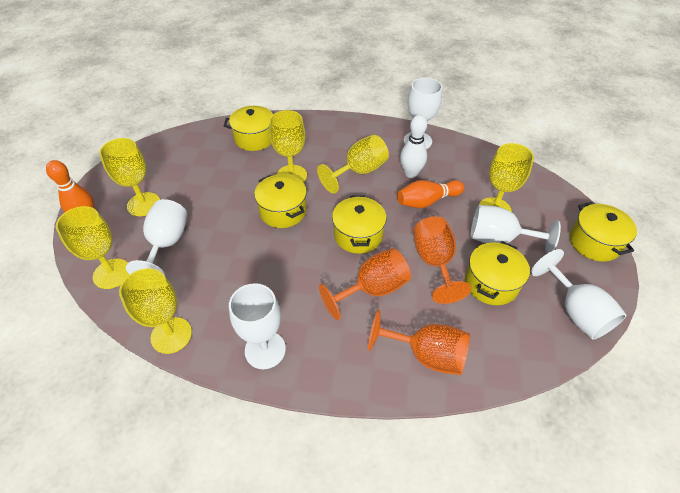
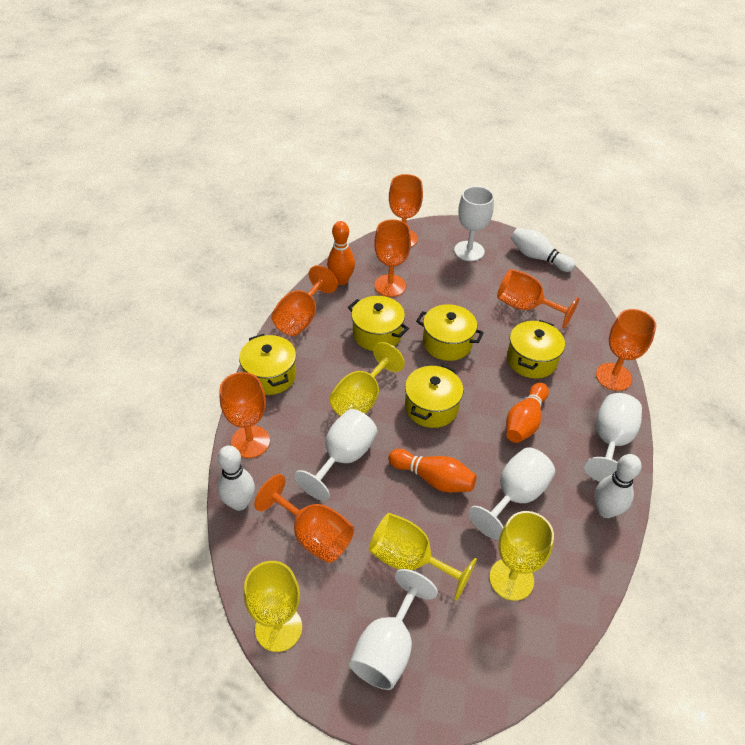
orange bowling pin: [46,160,95,212] [397,180,464,208] = 2 -> [327,221,355,285] [388,449,477,492] [506,383,549,443] = 3
orange goblet: [319,248,411,320] [368,310,470,375] [413,216,471,304] = 3 -> [220,372,270,458] [254,474,354,563] [271,265,338,336] [374,219,411,297] [389,174,423,247] [497,269,579,328] [596,309,656,391] = 7
white bowling pin: [400,115,427,178] = 1 -> [217,445,255,511] [511,228,575,272] [595,454,642,518] = 3
yellow goblet: [56,206,130,289] [99,138,160,216] [119,268,192,354] [269,110,307,182] [317,135,389,193] [479,143,534,212] = 6 -> [244,561,302,652] [329,342,405,416] [369,513,477,601] [489,511,554,601] = 4

